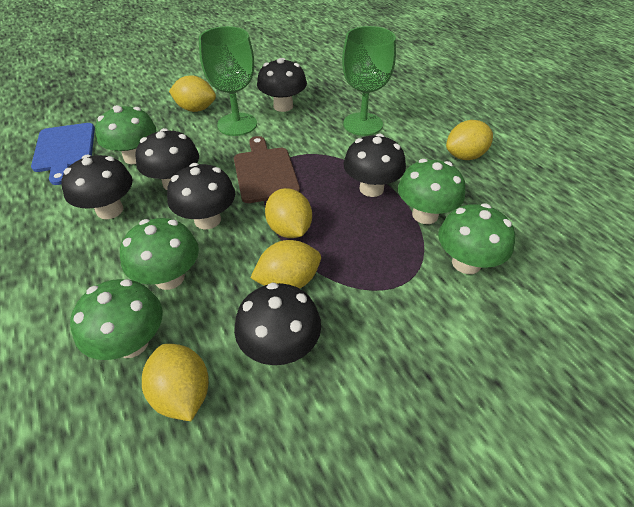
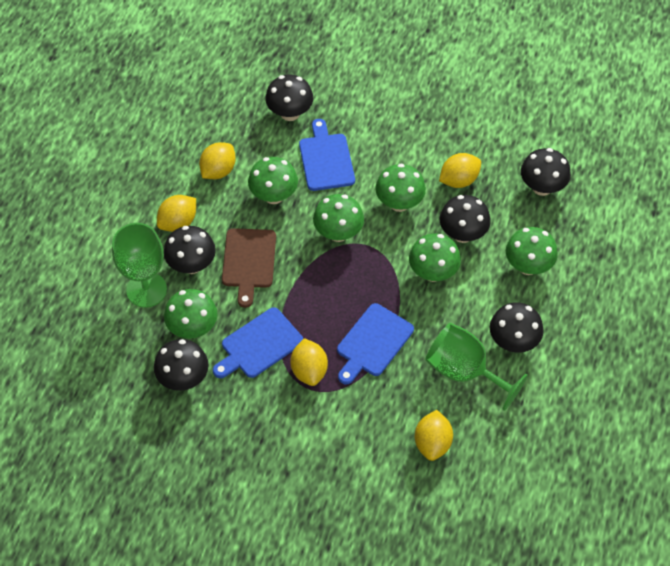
blue cutting board: [31,123,95,185] = 1 -> [213,307,303,378] [299,119,355,191] [337,303,414,384] = 3
green mushroom: [70,279,163,360] [95,105,156,164] [120,218,199,290] [398,159,465,224] [438,203,515,274] = 5 -> [164,289,217,339] [248,157,298,204] [313,194,364,242] [375,164,426,212] [409,233,461,282] [506,227,558,275] = 6

